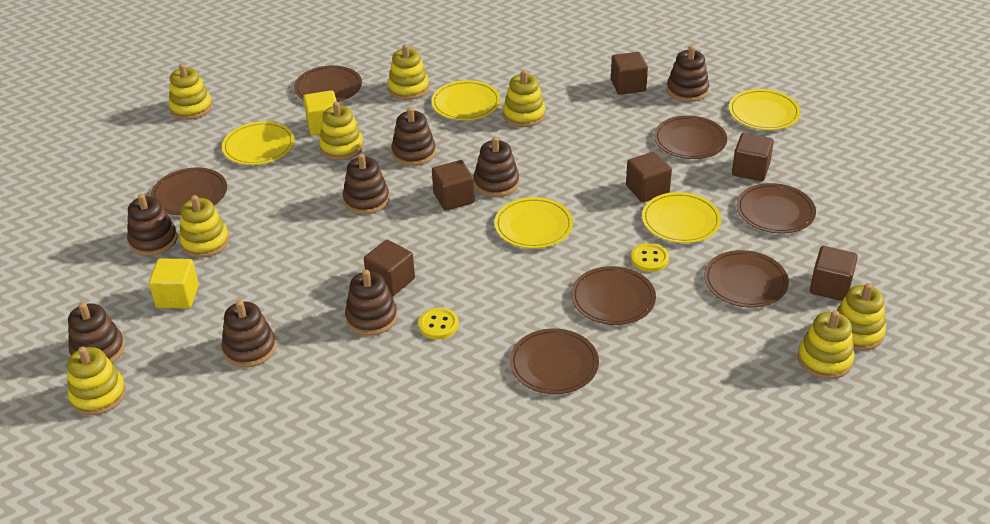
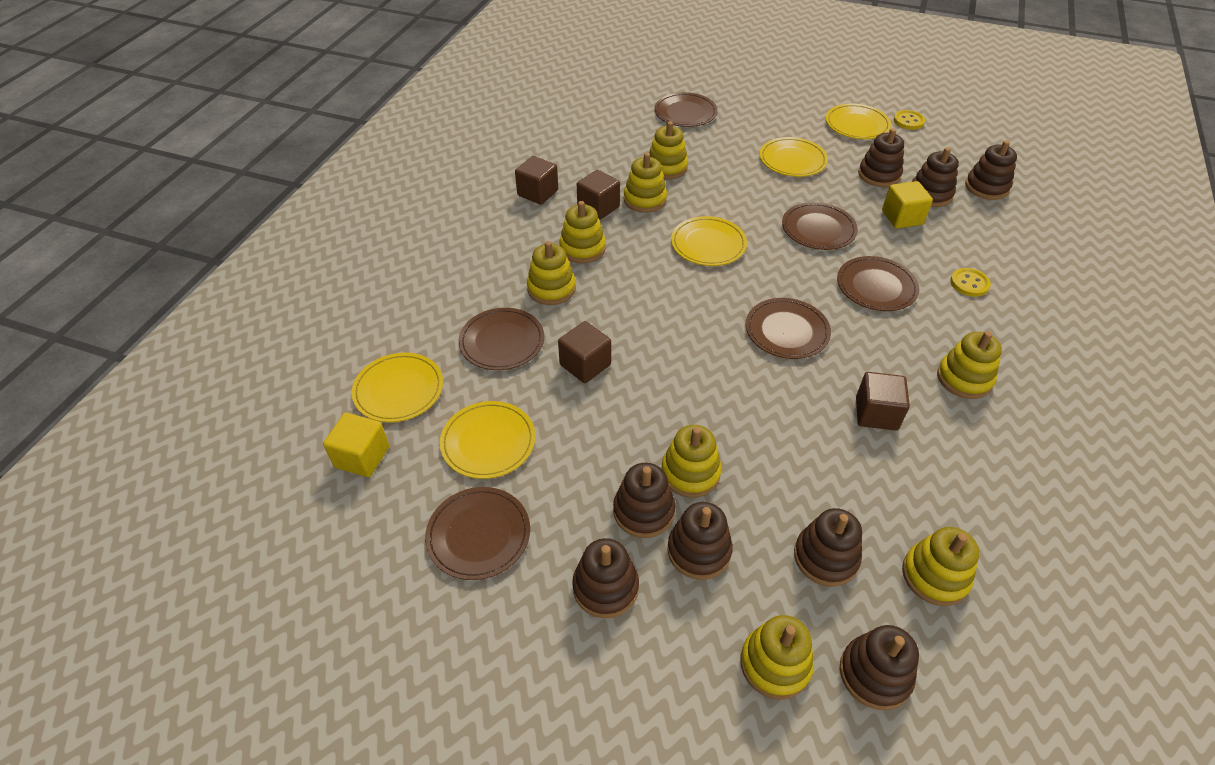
brown cube: [364,240,415,297] [432,160,475,211] [611,52,648,95] [626,152,672,202] [732,133,774,181] [810,246,858,301] = 6 -> [515,156,558,205] [558,321,611,383] [577,170,620,220] [856,372,910,431] = 4
brown plate: [150,167,227,215] [294,65,362,102] [510,328,599,394] [571,266,656,325] [654,116,727,159] [704,250,789,308] [736,183,816,234] = 7 -> [425,487,530,580] [459,308,544,370] [654,92,718,127] [746,298,831,359] [782,202,858,250] [837,256,919,311] = 6

